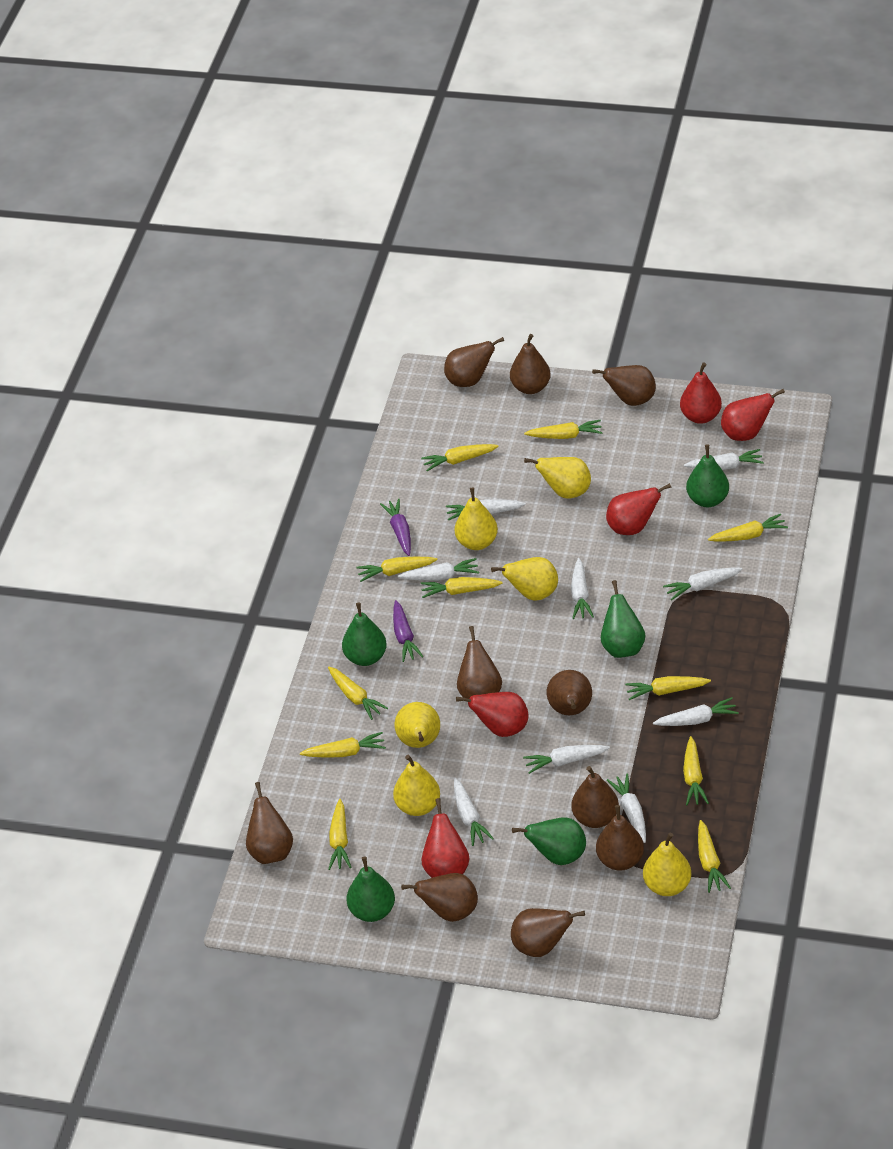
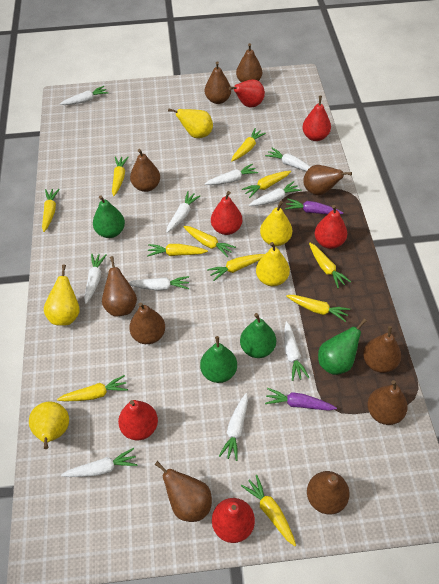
green pear: [342,602,387,666] [347,856,395,922] [512,817,586,865] [601,580,645,658] [686,444,729,507] = 5 -> [93,195,125,238] [200,336,237,383] [240,313,276,358] [318,318,367,375] = 4
red pear: [421,798,470,878] [456,692,529,737] [606,483,672,535] [680,362,722,424] [721,389,785,441] = 5 -> [118,400,158,440] [211,191,242,235] [212,498,255,543] [229,79,265,108] [302,96,331,141] [315,205,347,249] = 6
white carrot: [398,558,479,581] [446,499,526,521] [454,778,494,846] [523,745,610,774] [571,558,594,619] [607,774,646,843] [653,697,739,726] [663,567,742,600] [684,449,764,470] = 9 -> [60,86,108,105] [61,448,137,477] [84,253,107,304] [128,276,189,291] [166,192,200,233] [205,164,258,185] [219,393,248,461] [249,181,302,206] [265,148,311,172] [284,321,310,381] = 10
yellow pear: [393,755,440,816] [394,702,440,748] [455,487,498,550] [491,557,558,601] [524,457,591,499] [643,833,692,896] = 6 -> [29,402,69,449] [44,265,80,326] [168,108,213,138] [256,242,290,286] [260,201,292,246] = 5

